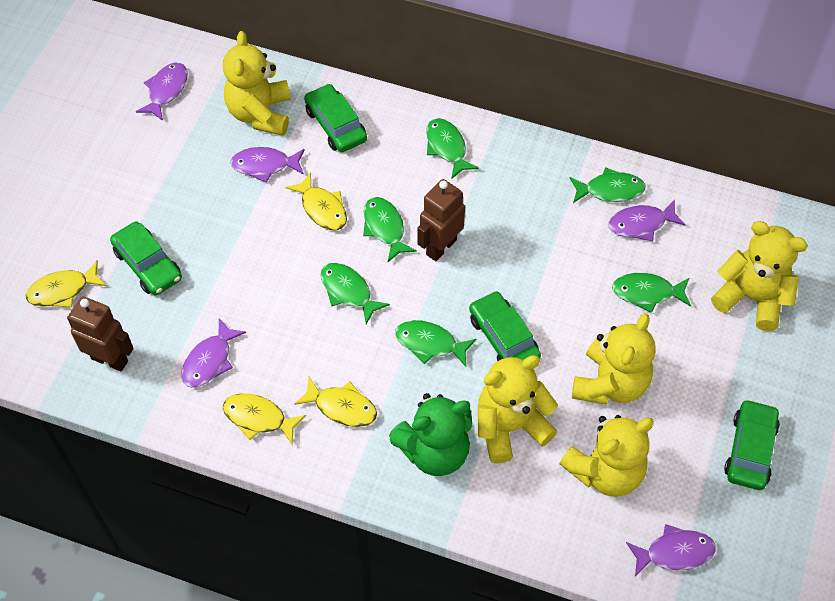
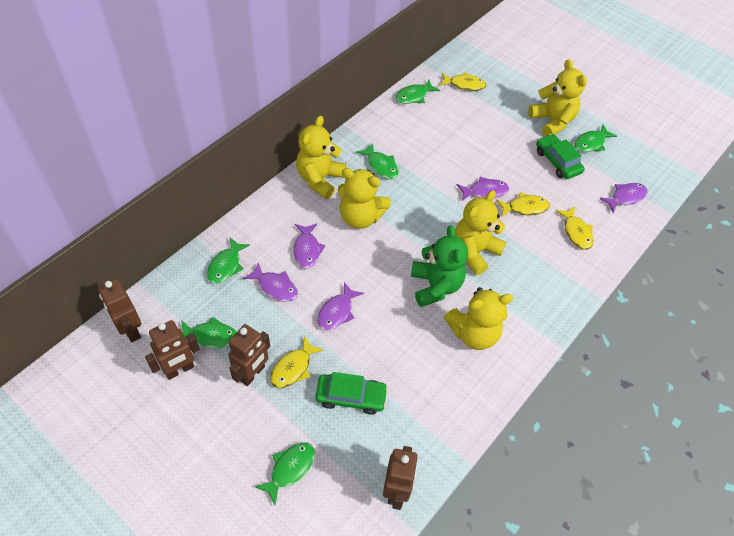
brown robot: [67,296,134,372] [417,179,465,261] = 2 -> [98,279,142,342] [145,320,200,380] [228,324,270,386] [383,446,418,510] = 4
green car: [110,221,182,295] [304,84,367,152] [469,291,541,362] [724,399,780,490] = 4 -> [315,372,388,415] [536,134,585,179] = 2

